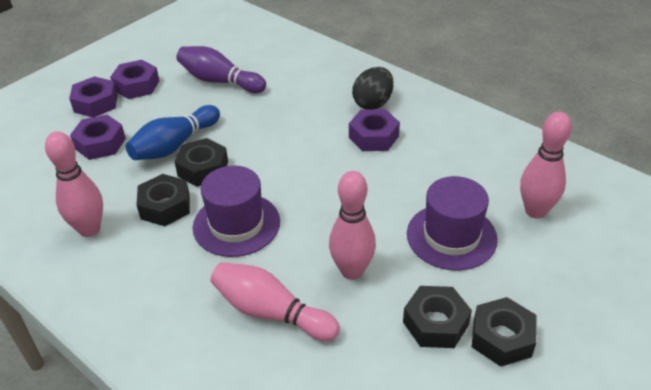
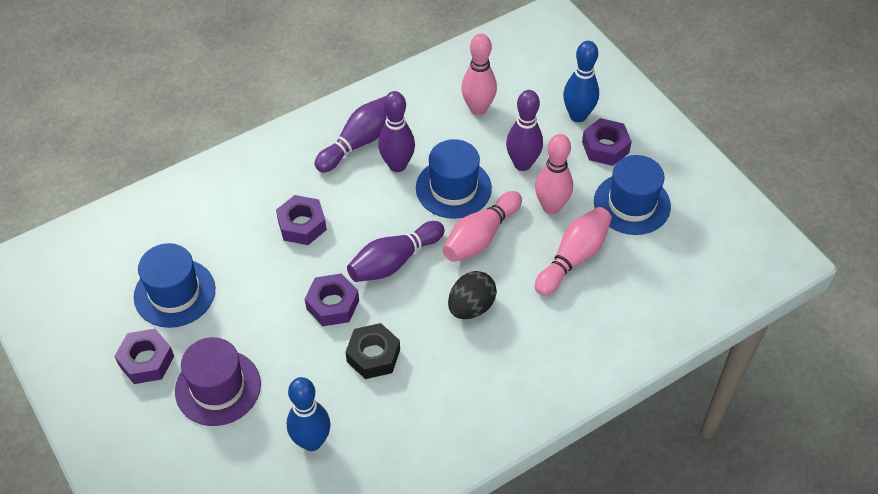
black nut: [136,174,190,226] [175,138,228,187] [403,286,472,348] [472,297,536,366] = 4 -> [346,323,400,379] = 1
blue bowling pin: [125,105,220,160] = 1 -> [287,377,330,451] [563,41,599,122] = 2
blue hat: none = 0 -> [134,243,215,328] [416,139,492,219] [594,155,671,235] = 3
purple bowling pin: [177,46,266,93] = 1 -> [315,96,387,173] [347,221,444,282] [378,91,415,172] [506,90,543,171] = 4
purple hat: [193,166,280,257] [407,176,498,271] = 2 -> [175,337,261,426] = 1

